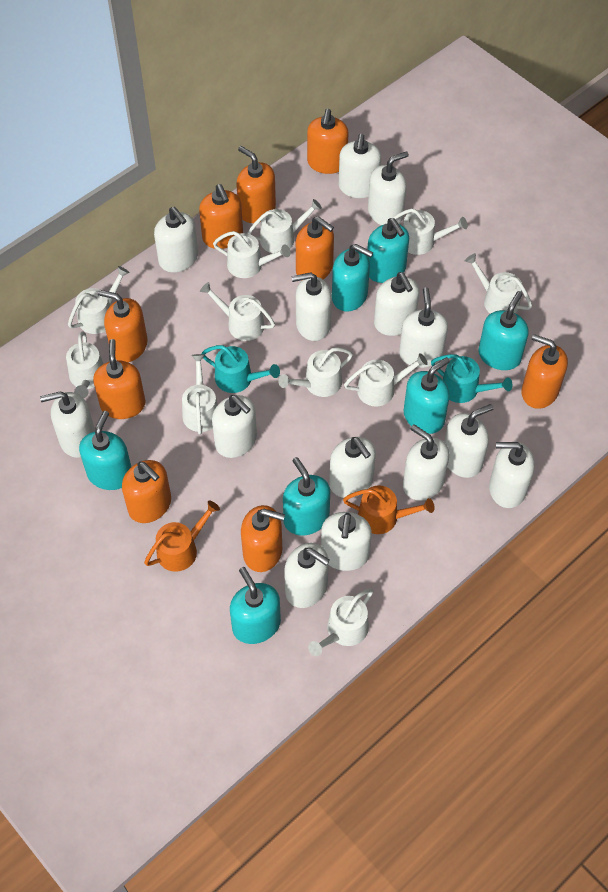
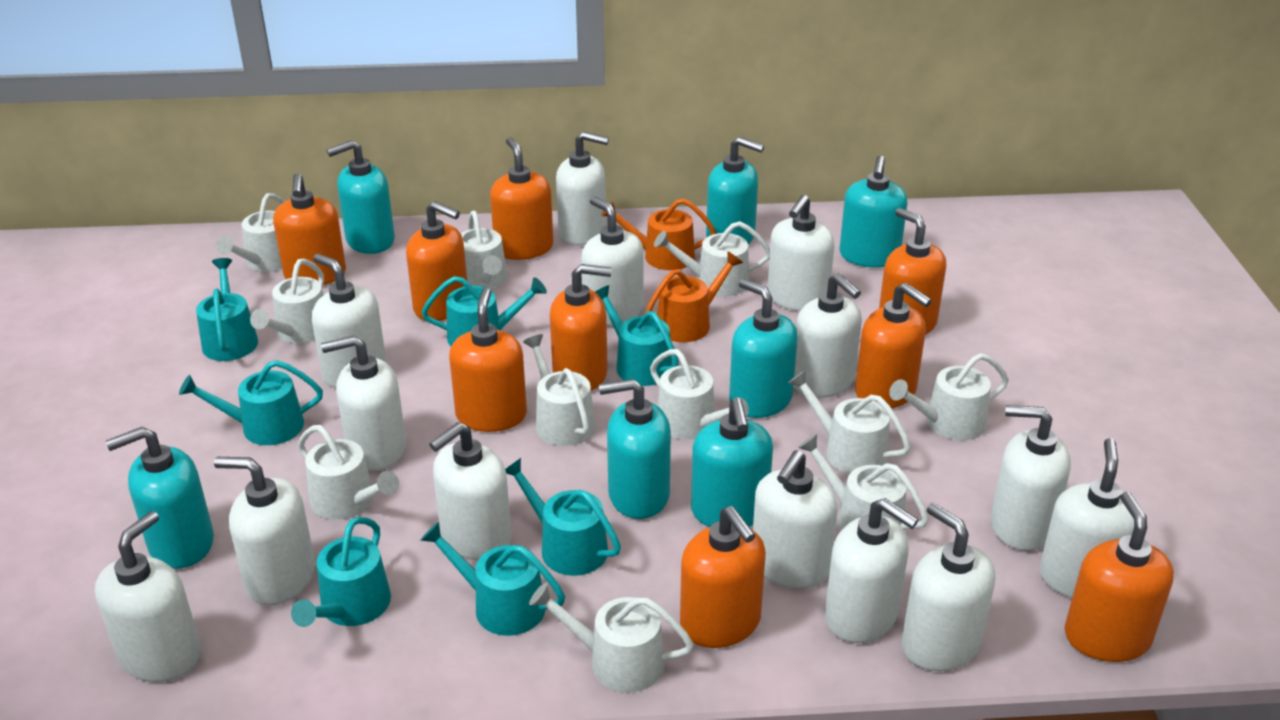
turquoise watering can: [201,345,280,393] [431,354,512,403] = 2 -> [179,360,323,445] [196,258,258,361] [291,517,391,627] [420,522,565,636] [422,276,547,346] [505,458,621,576] [596,285,679,386] = 7

